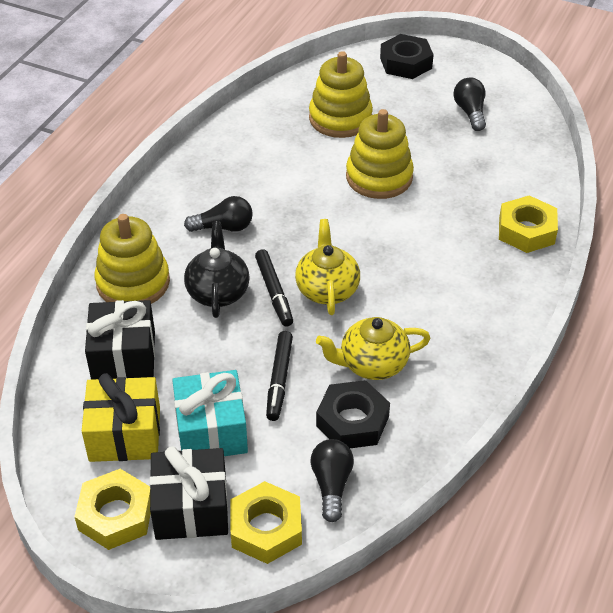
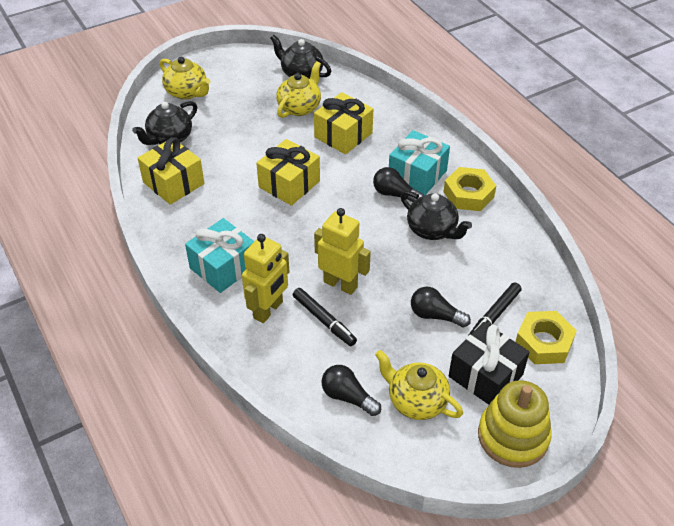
black gift: [85,300,155,380] [149,446,228,540] = 2 -> [449,322,530,405] = 1
black nut: [316,380,390,448] [380,34,434,79] = 2 -> none = 0
black teapot: [184,221,250,318] = 1 -> [132,101,197,145] [270,35,331,79] [401,191,472,240] = 3
turquoise gift: [172,370,248,456] = 1 -> [185,218,255,293] [389,130,450,196] = 2
yellow gift: [82,373,160,462] = 1 -> [138,137,204,205] [256,139,320,206] [314,92,373,155] = 3
yellow nut: [74,469,151,550] [230,481,302,564] [499,195,558,253] = 3 -> [444,167,496,211] [515,311,577,364] = 2
yellow robot: none = 0 -> [242,234,289,323] [314,208,371,295] = 2
yellow stacking toy: [95,214,170,304] [309,51,373,138] [346,109,414,199] = 3 -> [478,380,552,468] = 1
yellow teapot: [295,219,360,315] [316,317,431,380] = 2 -> [160,57,211,100] [276,61,321,118] [375,350,463,420] = 3

